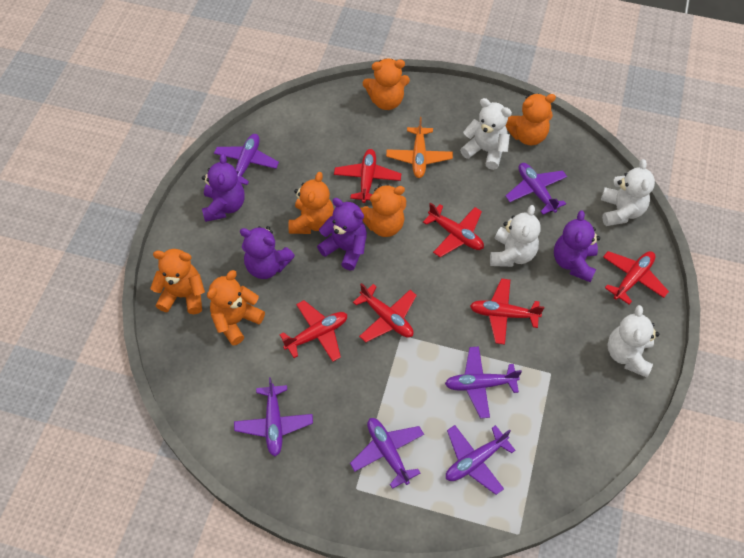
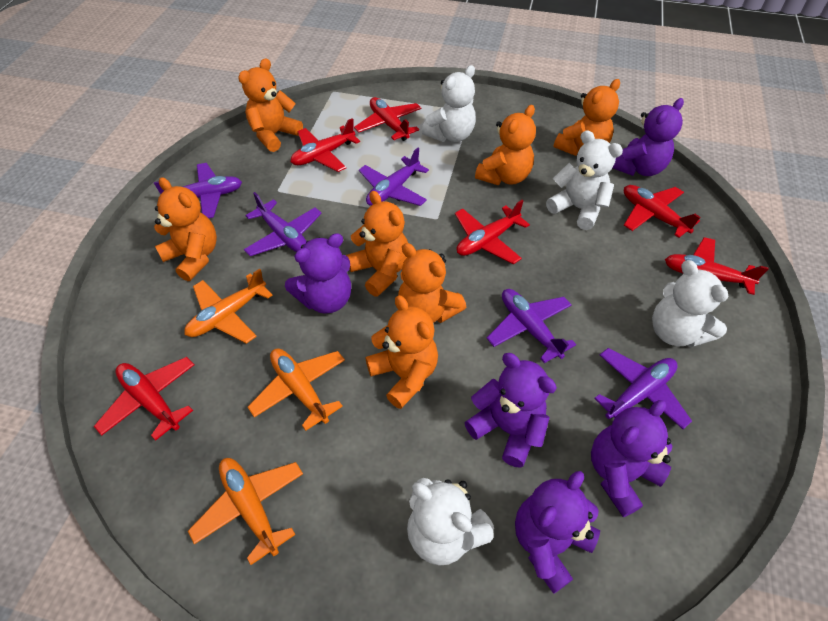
orange plane: [386,117,453,178] = 1 -> [184,269,273,344] [188,458,303,565] [248,348,345,431] = 3
orange teddy bear: [150,249,205,314] [207,270,265,346] [288,172,334,234] [360,184,406,237] [363,59,410,110] [505,94,556,145] = 6 -> [154,177,217,281] [238,58,303,152] [346,191,408,297] [365,295,438,409] [398,243,466,323] [475,105,536,185] [554,79,620,156] = 7
purple plane: [214,134,279,185] [234,377,313,456] [350,418,424,489] [445,346,522,418] [446,425,516,495] [505,163,567,215] = 6 -> [154,163,242,218] [244,192,322,256] [359,148,429,206] [487,289,576,363] [594,348,692,429] = 5
purple teddy bear: [202,154,245,222] [240,226,295,279] [317,198,367,271] [554,210,600,282] = 4 -> [285,233,351,314] [465,353,557,468] [515,471,600,594] [591,400,672,517] [612,98,684,176] = 5

